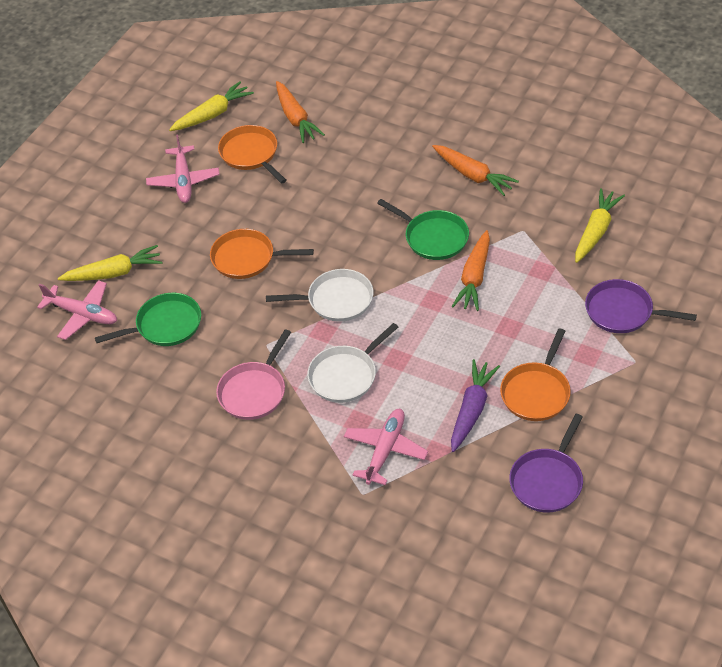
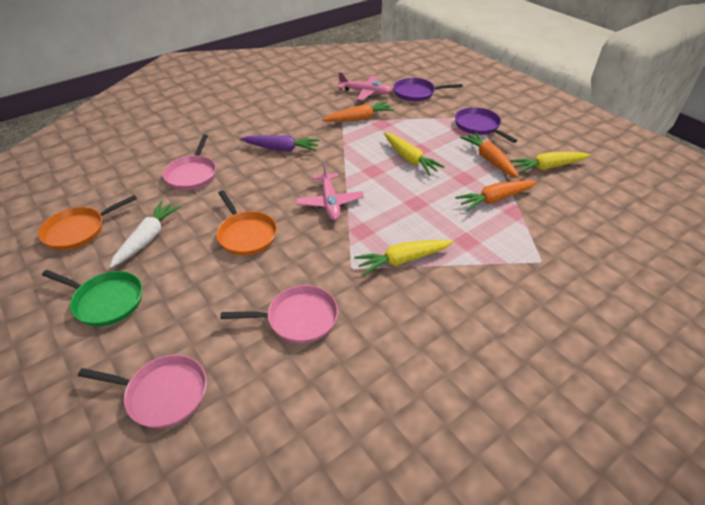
green pan: [95,293,201,346] [377,199,469,260] = 2 -> [42,270,142,327] = 1
orange pan: [210,229,314,279] [218,125,287,184] [500,328,571,421] = 3 -> [38,195,137,250] [216,190,277,256] = 2
pink pan: [216,329,291,420] = 1 -> [78,355,207,428] [162,134,216,190] [220,285,338,343] = 3
pink plane: [37,280,117,340] [146,134,220,203] [344,409,428,485] = 3 -> [296,162,364,221] [338,72,392,100] = 2
white carrot: none = 0 -> [109,201,181,268] = 1
white pan: [266,269,373,322] [307,323,398,403] = 2 -> none = 0

